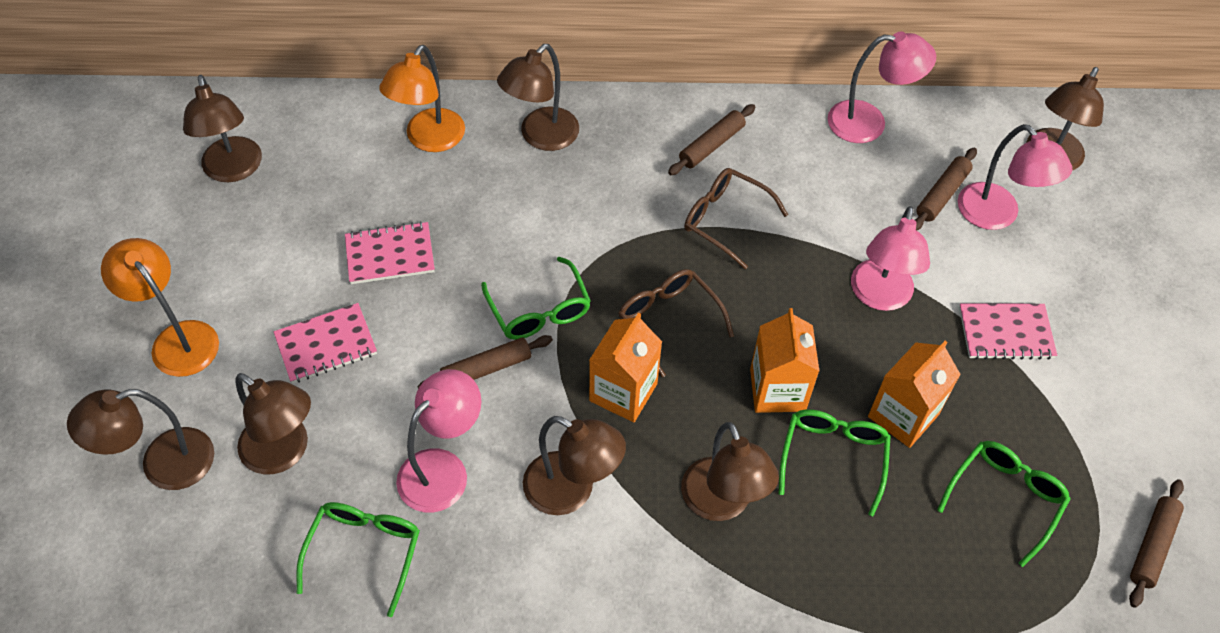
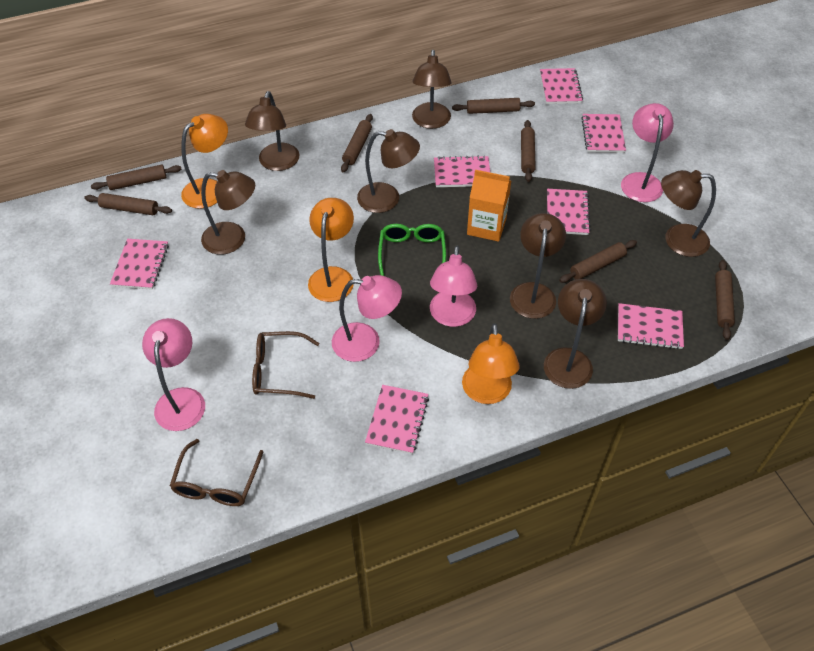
brown rolling pin: [417,335,553,389] [668,104,755,175] [915,148,977,230] [1129,479,1184,608] = 4 -> [84,193,172,215] [91,165,181,190] [341,114,373,172] [452,98,535,114] [521,120,536,182] [559,240,637,283] [715,260,735,340] = 7
green glasses: [296,502,420,617] [481,256,591,340] [779,409,891,516] [937,441,1070,567] = 4 -> [378,224,446,276] = 1
orange carton: [589,313,662,422] [750,308,819,413] [868,341,961,448] = 3 -> [467,170,511,242] = 1
orange lamp: [101,238,219,377] [379,45,465,152] = 2 -> [181,114,228,209] [308,198,354,302] [462,323,520,404] = 3
pink notebook: [274,303,377,383] [345,221,435,284] [959,304,1057,360] = 3 -> [110,239,169,290] [365,385,429,454] [434,155,490,187] [540,68,583,104] [547,189,591,235] [581,114,626,153] [618,303,684,349] = 7

